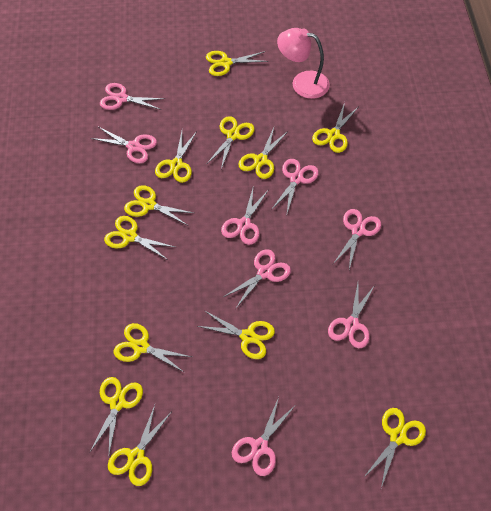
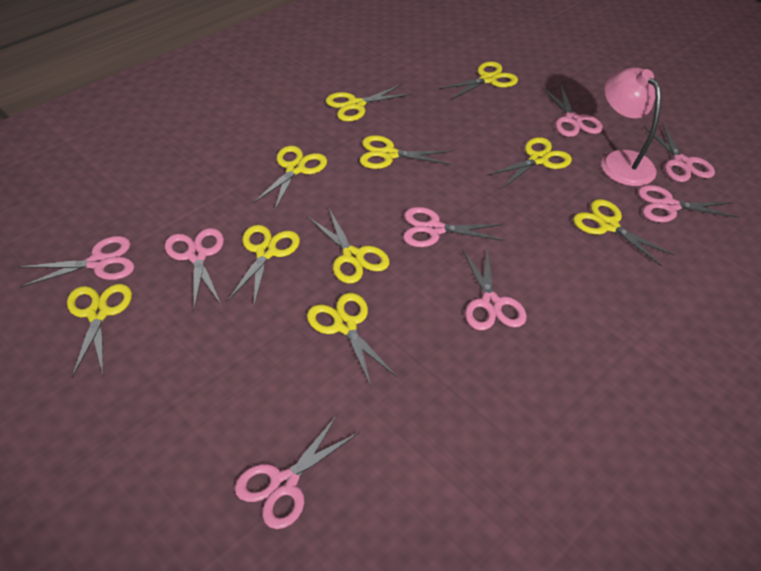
yellow scissors: [90,377,143,454] [104,216,175,260] [108,405,171,486] [114,323,192,373] [124,185,193,226] [155,131,197,183] [198,311,275,359] [206,51,268,76] [207,116,255,169] [238,128,288,179] [312,102,358,153] [363,408,426,488] = 12 -> [67,284,132,377] [228,225,300,305] [253,146,327,211] [307,209,390,283] [307,293,396,386] [326,84,412,121] [360,135,452,169] [438,61,518,100] [486,137,572,189] [573,199,675,267] = 10

